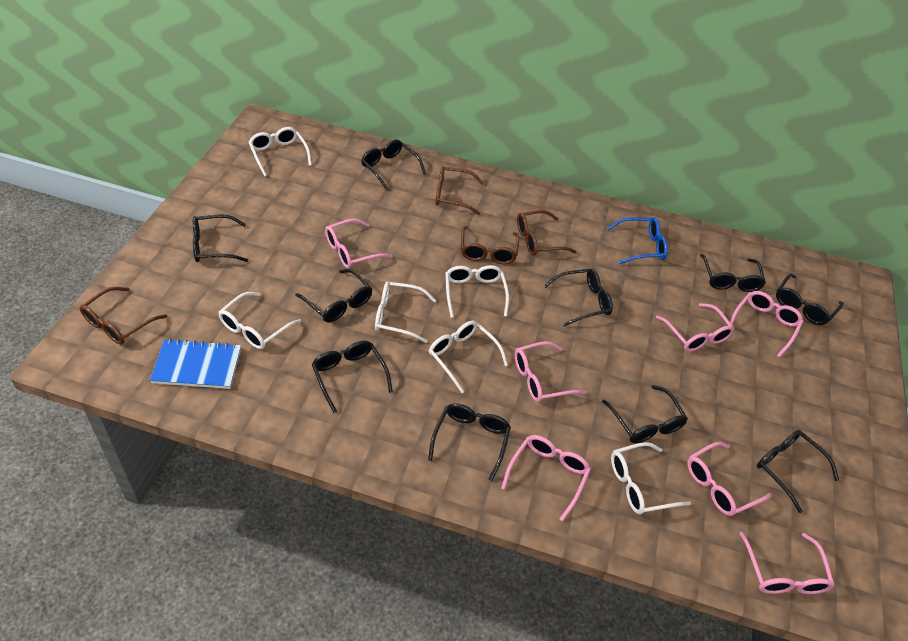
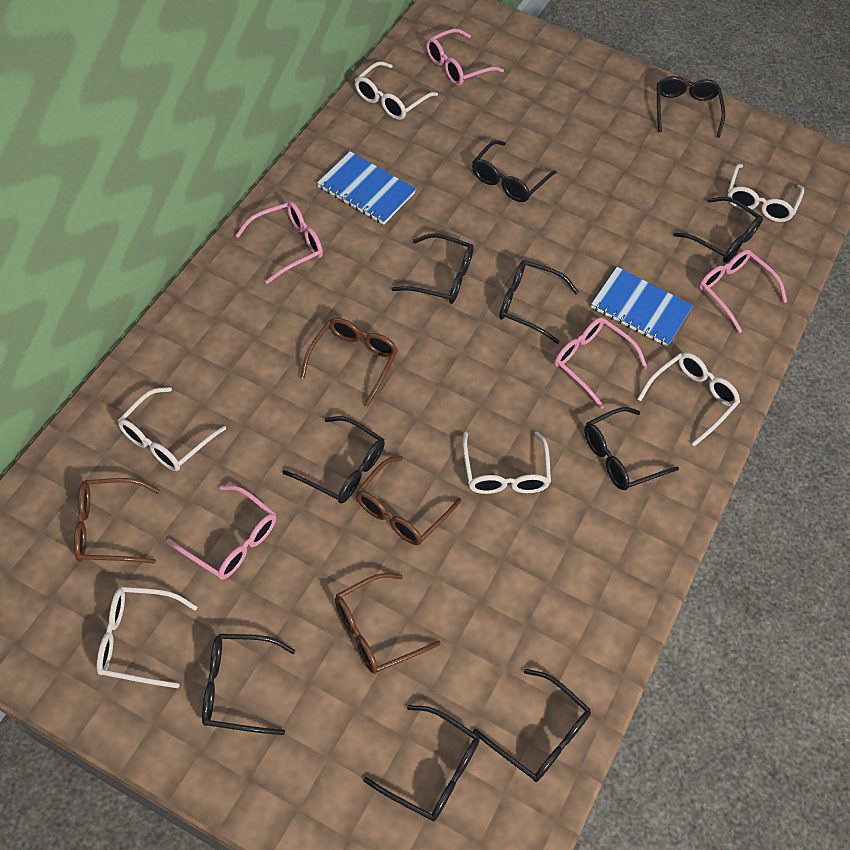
blue glasses: [607,217,668,264] = 1 -> none = 0
blue notebook: [150,338,241,389] = 1 -> [317,151,416,225] [591,267,693,347] = 2
pink glasses: [325,219,393,268] [501,435,591,521] [515,341,587,402] [656,303,735,352] [687,442,772,516] [730,291,803,357] [739,532,834,594] = 7 -> [167,485,276,580] [235,202,323,284] [426,28,504,86] [554,317,648,409] [699,249,787,333] = 5

